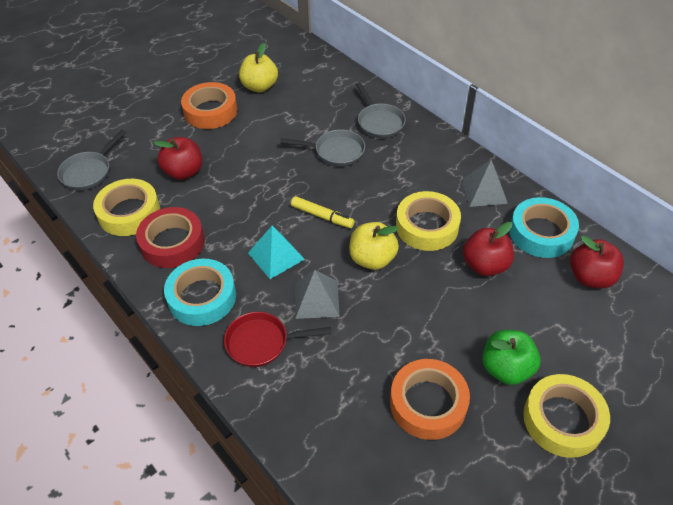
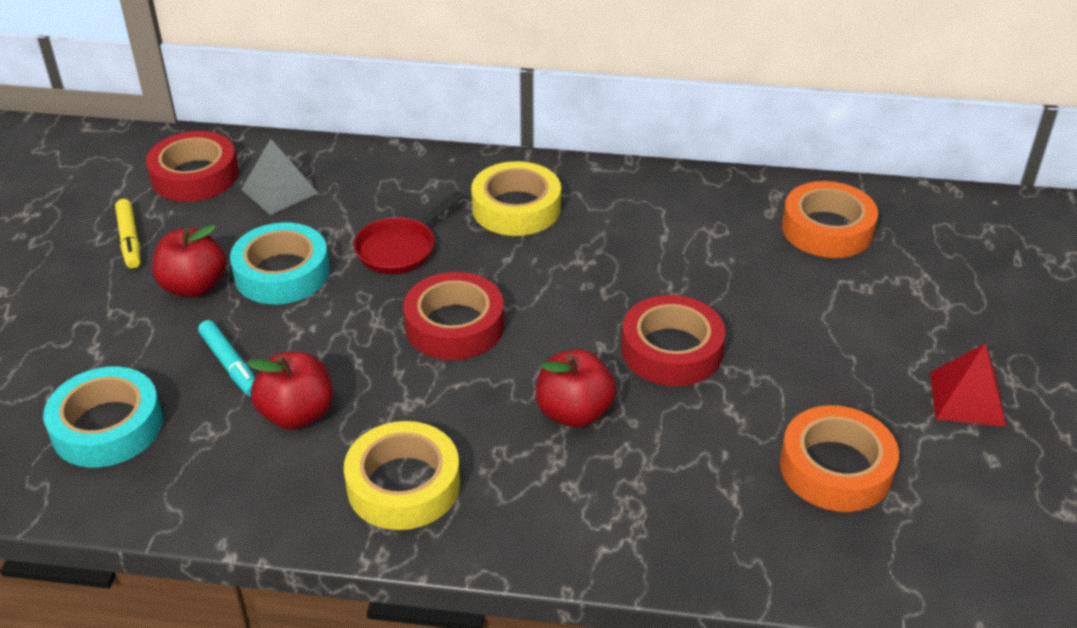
green apple: [482,330,541,385] = 1 -> none = 0
grey pan: [57,130,126,191] [280,130,365,167] [356,82,406,138] = 3 -> none = 0
grey pyramid: [295,270,340,319] [461,160,508,207] = 2 -> [241,139,318,215] = 1
red pyramid: none = 0 -> [930,344,1006,427] = 1
red tape: [136,207,205,268] = 1 -> [146,131,239,202] [403,272,504,360] [621,295,726,386] = 3
turquoise marker: none = 0 -> [198,320,255,396] = 1
turquoise pyramid: [248,226,305,279] = 1 -> none = 0
yellow apple: [239,43,278,92] [349,222,399,270] = 2 -> none = 0
yellow tape: [93,179,160,236] [396,191,461,251] [523,374,610,458] = 3 -> [344,421,460,530] [471,161,561,236] = 2

